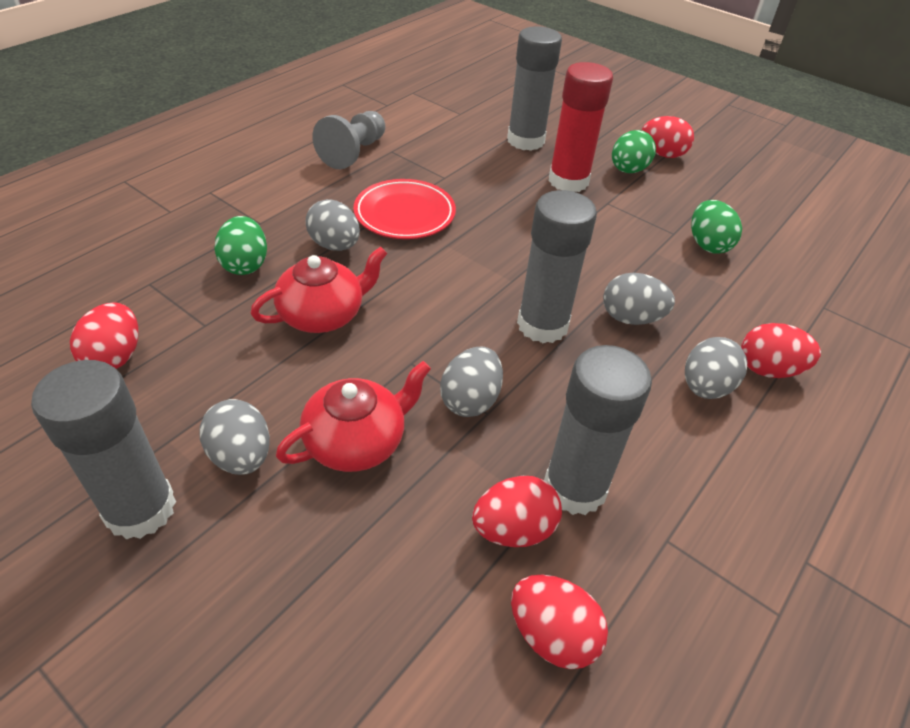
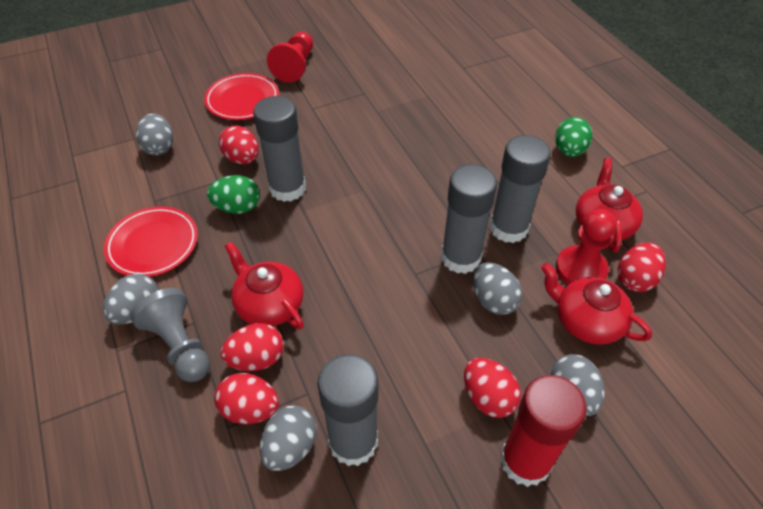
green egg: [214,216,267,275] [612,130,656,173] [691,200,742,254] = 3 -> [207,175,260,214] [555,117,592,157] = 2
red pawn: none = 0 -> [267,32,313,83] [556,209,617,285] = 2
red plate: [353,179,456,239] = 1 -> [104,206,198,277] [204,73,279,120] = 2
red teapot: [251,247,387,333] [276,361,431,472] = 2 -> [225,242,304,330] [541,263,652,345] [576,158,643,253] = 3

